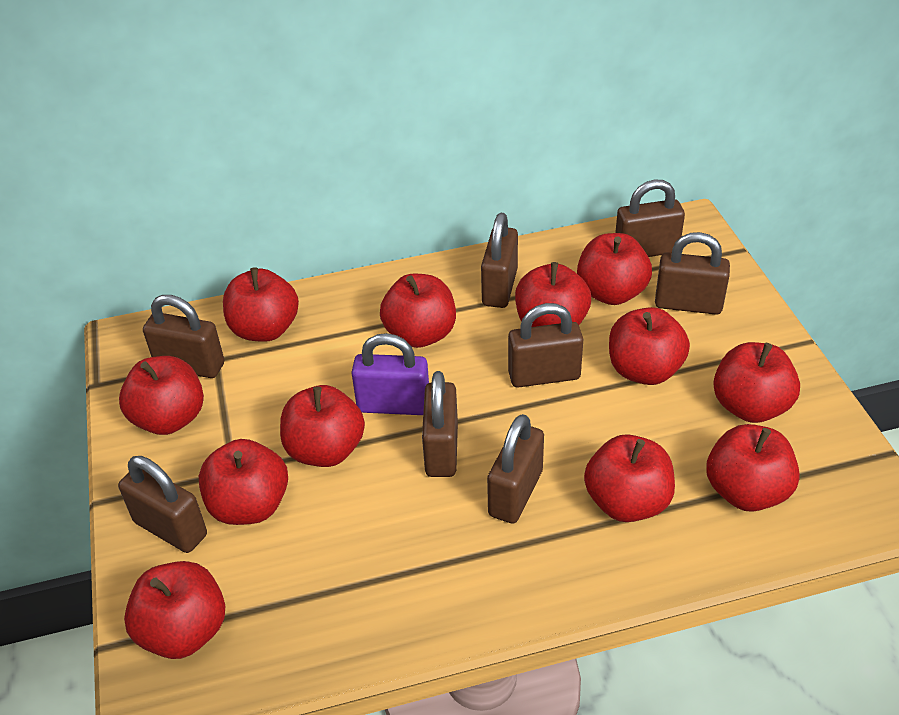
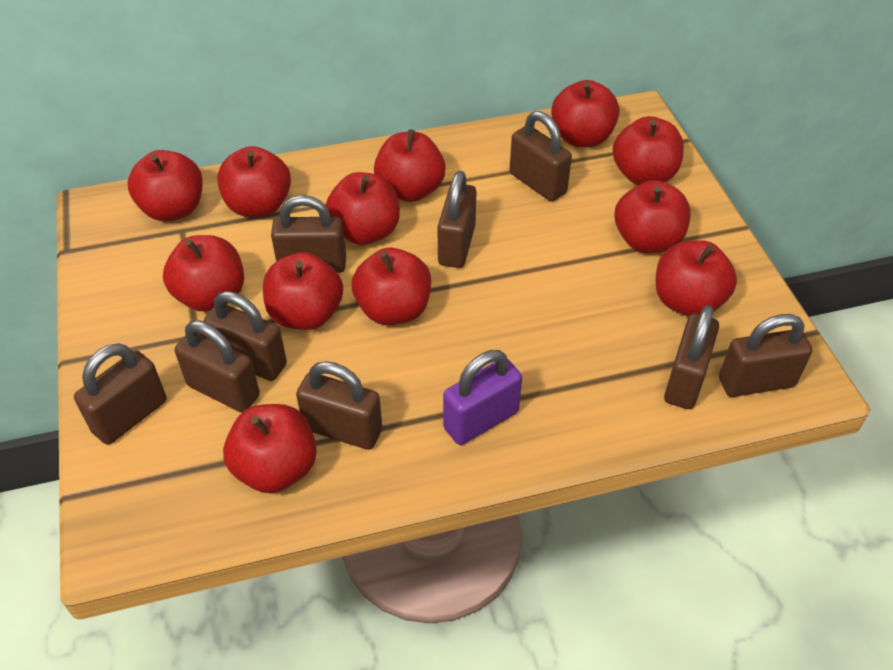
brown padlock: [118,456,207,553] [143,295,224,378] [422,371,458,477] [481,213,518,308] [487,414,544,524] [508,303,583,388] [615,180,685,257] [655,232,730,315] = 8 -> [74,343,167,445] [175,320,260,413] [203,291,287,381] [271,195,346,273] [296,361,382,450] [438,171,477,268] [510,111,572,201] [664,305,719,409] [719,314,812,397] = 9

